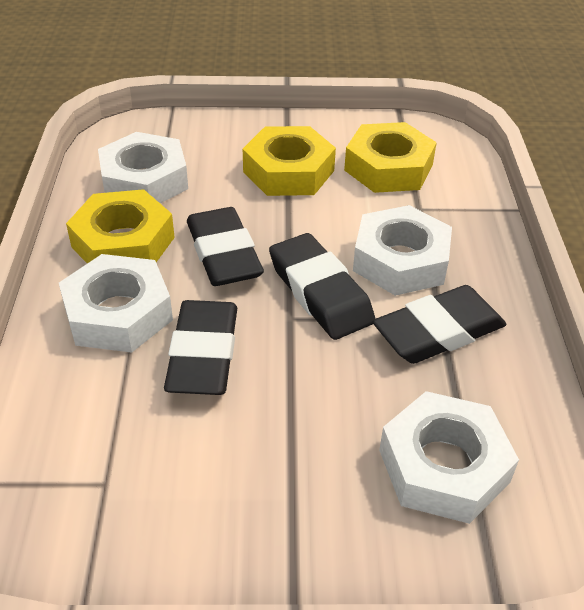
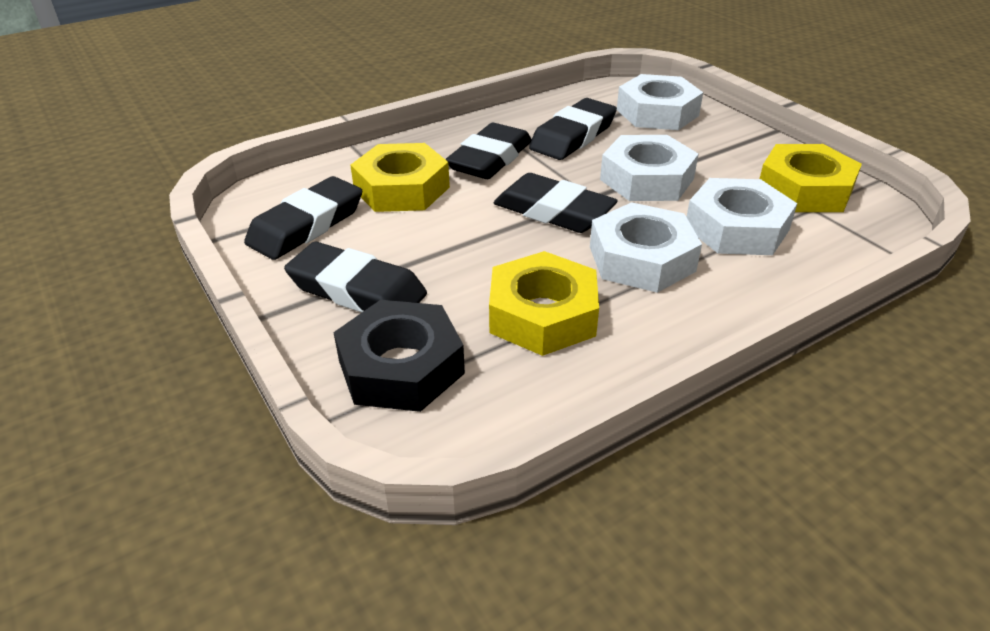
black eraser: [164,300,237,395] [187,207,264,286] [269,233,375,340] [373,285,506,364] = 4 -> [244,176,362,260] [284,242,427,313] [445,123,532,179] [494,173,618,233] [529,98,617,160] = 5
black nut: none = 0 -> [333,300,465,412] = 1

